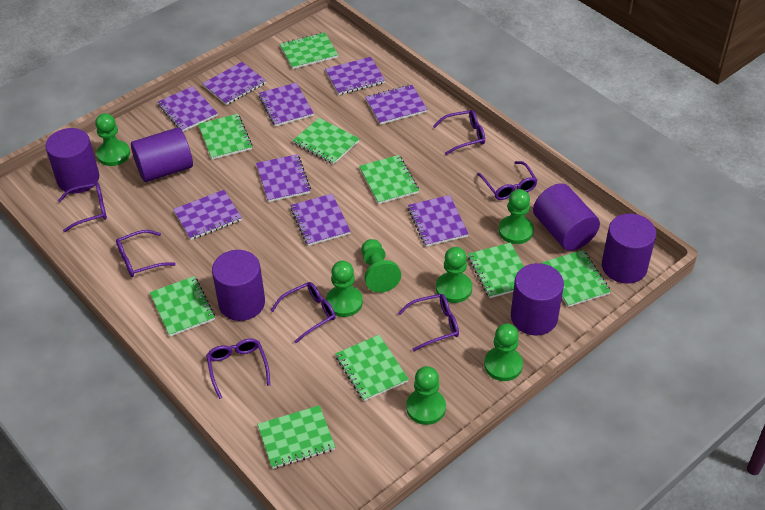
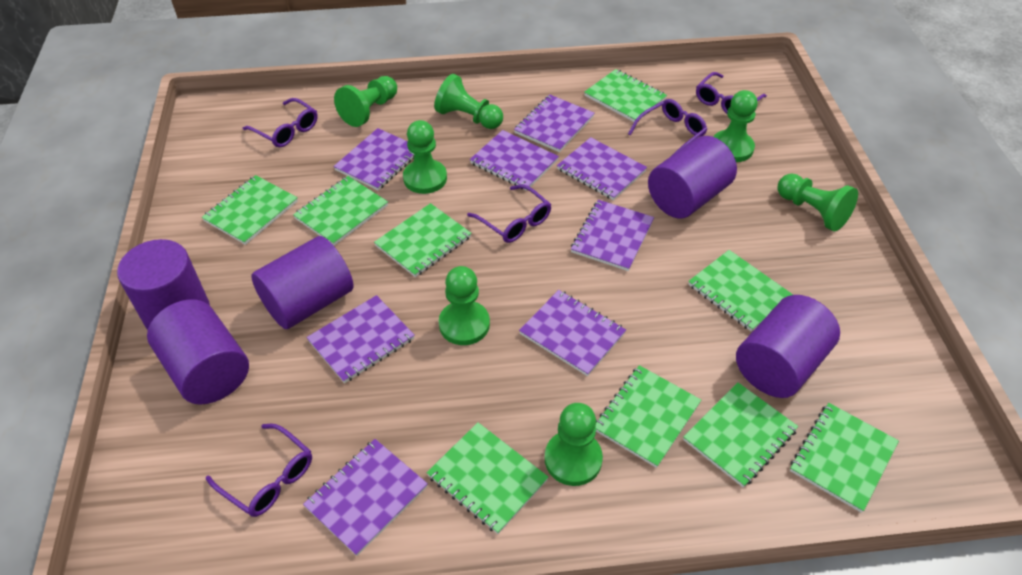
purple cylinder: [45,128,99,193] [131,127,193,182] [212,250,265,321] [511,263,564,335] [533,183,600,251] [602,214,656,284] = 6 -> [117,239,210,330] [147,299,249,405] [251,236,354,329] [648,136,737,219] [736,295,840,398] = 5
purple glasses: [58,182,107,232] [116,230,176,277] [206,338,270,399] [270,282,336,343] [398,294,459,351] [433,110,485,155] [477,161,538,200] = 7 -> [206,424,312,517] [243,98,318,147] [467,184,551,243] [628,99,707,155] [696,72,767,114] = 5
purple notebook: [157,86,218,132] [173,190,242,240] [202,62,266,105] [256,154,311,202] [259,82,314,127] [290,194,351,246] [325,57,385,95] [365,85,428,125] [408,195,469,247] = 9 -> [303,439,428,556] [306,295,415,383] [333,128,414,190] [470,130,559,191] [514,95,595,152] [519,290,626,376] [557,137,647,200] [571,200,654,271] = 8

